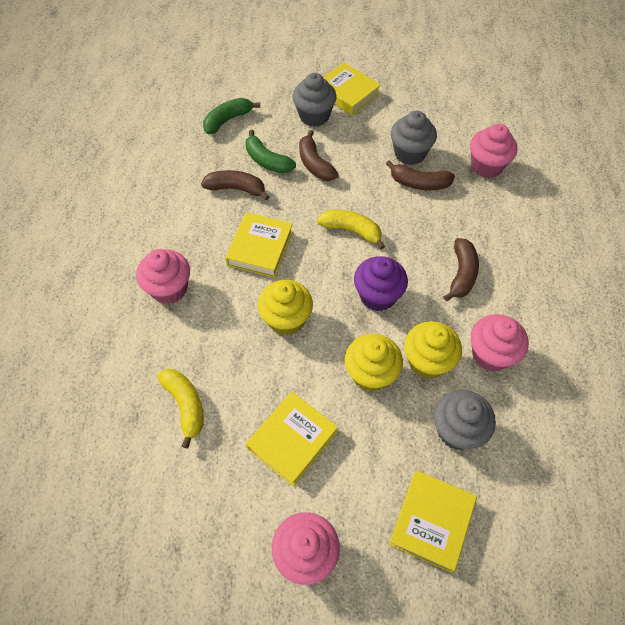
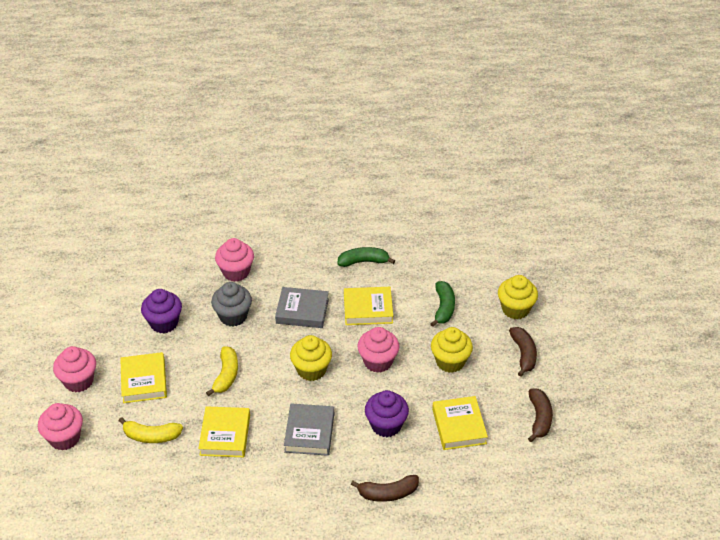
brown banana: [201,170,269,200] [299,130,339,181] [386,161,455,190] [444,238,479,301] = 4 -> [351,475,419,502] [509,327,537,377] [528,389,553,442] = 3
grey book: none = 0 -> [275,287,329,328] [284,404,334,456] = 2
grey cupcake: [292,73,337,127] [391,111,437,165] [434,390,496,450] = 3 -> [211,282,252,326] = 1
purple cupcake: [354,256,408,311] = 1 -> [141,289,182,334] [365,390,409,437] = 2

